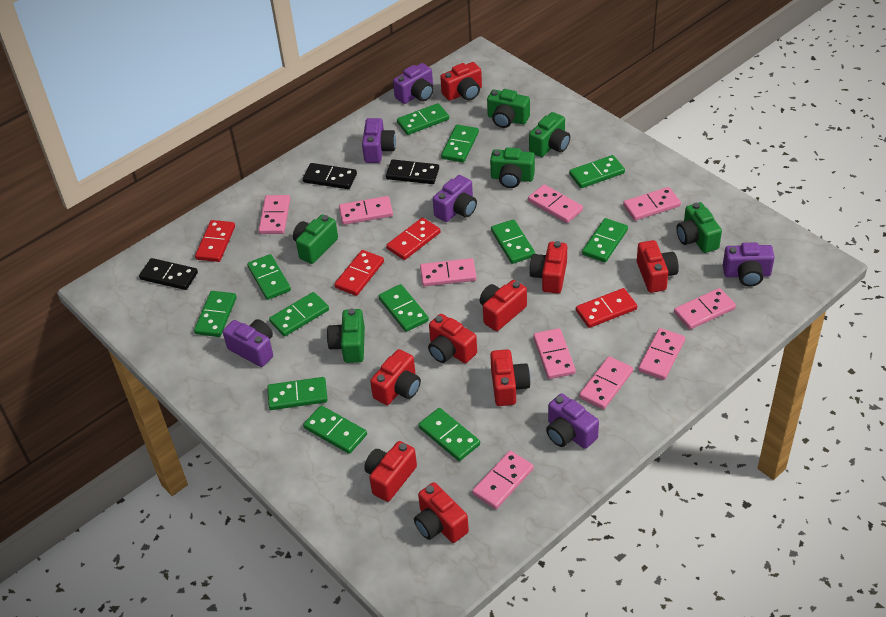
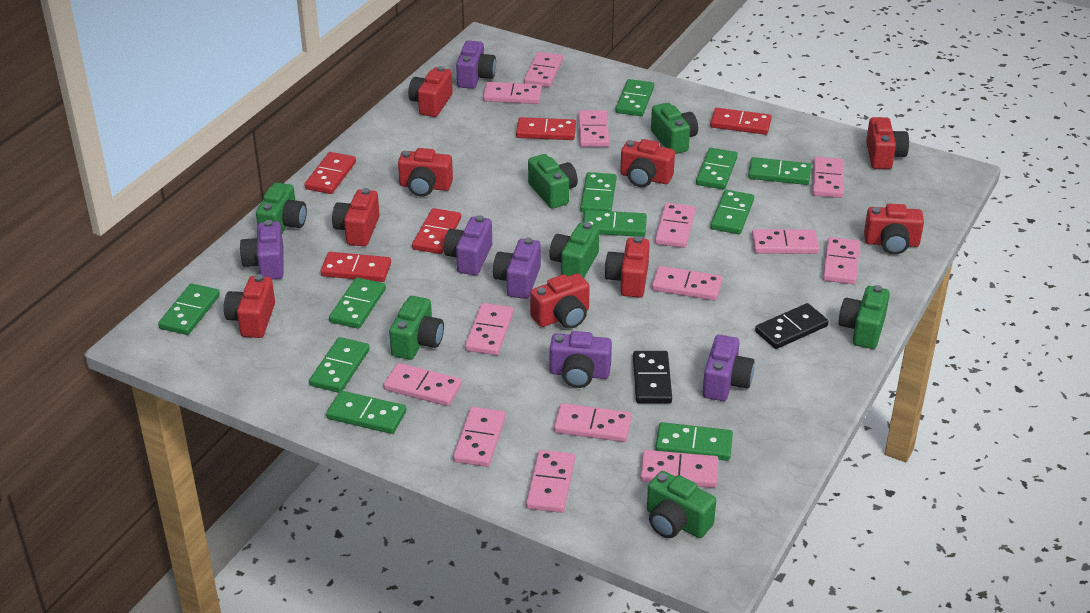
black domino: [139,258,198,290] [303,163,357,189] [386,159,439,184] = 3 -> [633,351,672,403] [755,303,829,349] = 2
green camera: [293,214,338,264] [327,308,365,363] [487,89,530,128] [490,147,535,188] [529,112,570,157] [676,202,722,253] = 6 -> [256,183,307,233] [389,296,444,360] [528,154,578,209] [549,222,599,278] [647,471,716,538] [651,103,698,154] [839,285,890,349] = 7
green domino: [194,291,237,337] [247,254,291,300] [267,377,328,410] [269,292,329,336] [303,405,367,454] [378,284,429,332] [397,103,449,135] [418,408,480,461] [441,125,479,163] [491,219,535,264] [569,155,625,188] [582,218,628,263] = 12 -> [158,283,220,335] [309,337,370,393] [326,391,406,434] [329,277,386,329] [580,172,617,213] [583,210,647,237] [615,79,654,116] [655,422,733,461] [696,148,738,190] [710,190,754,234] [748,157,811,185] = 11
pink domino: [259,195,290,234] [339,196,393,225] [420,258,476,286] [472,451,534,509] [528,184,583,223] [533,328,576,379] [579,356,633,409] [623,187,681,221] [638,328,685,380] [674,288,736,329] = 10 -> [384,363,462,406] [453,407,506,467] [465,303,514,355] [483,82,542,104] [524,52,563,87] [526,450,575,513] [554,403,632,442] [578,110,609,147] [640,450,718,488] [652,266,722,301] [655,203,695,248] [752,229,819,254] [812,157,844,198] [823,237,860,284] = 14
red domino: [195,220,235,262] [334,250,384,296] [386,218,441,260] [576,288,637,328] = 4 -> [304,152,356,194] [321,252,391,282] [412,208,461,254] [516,117,576,140] [710,108,772,135] = 5

